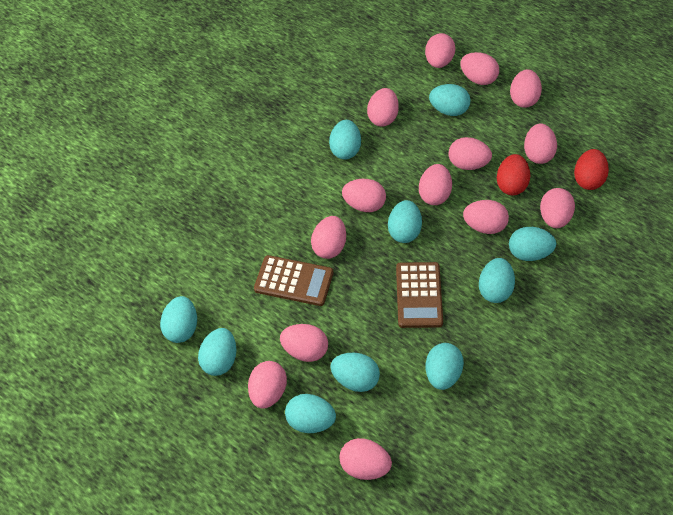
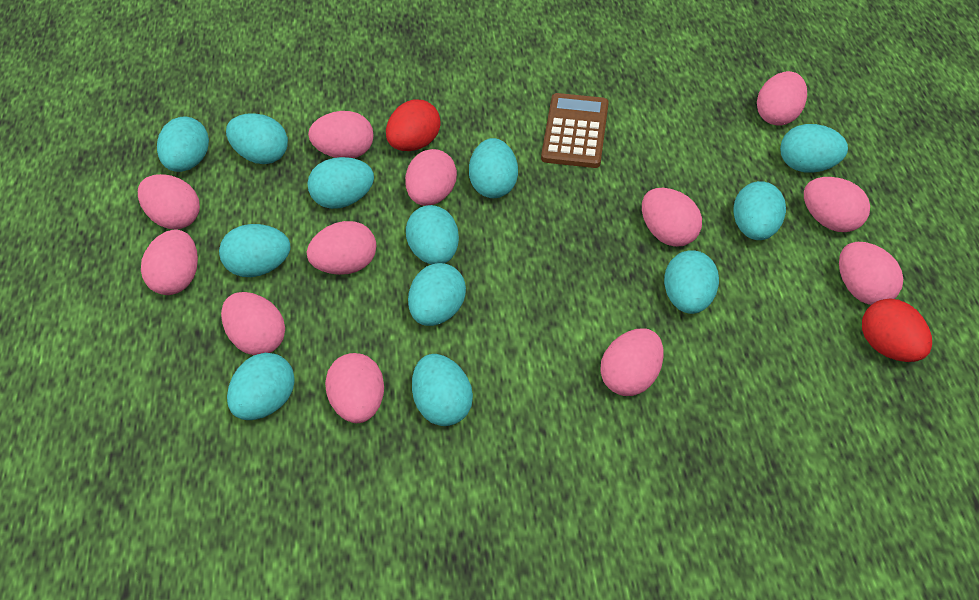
brown calculator: [254,255,334,306] [396,262,443,328] = 2 -> [541,93,609,168] = 1
pink egg: [248,361,287,408] [280,324,328,362] [311,216,346,259] [339,438,392,480] [342,179,386,212] [367,88,399,127] [419,164,452,205] [425,33,455,68] [448,137,492,170] [460,52,499,85] [463,200,509,234] [510,69,542,108] [524,124,557,164] [540,188,575,228] = 14 -> [138,174,200,229] [141,230,198,295] [221,292,285,355] [307,221,376,275] [308,111,374,158] [325,353,384,423] [405,149,457,206] [600,328,664,396] [642,188,702,247] [757,71,807,126] [804,177,870,232] [839,242,903,305] = 12
turquoise egg: [160,296,197,343] [198,328,236,376] [285,394,336,433] [329,120,361,159] [330,353,380,392] [388,200,422,243] [426,343,464,390] [429,84,470,116] [479,258,515,303] [509,227,556,261] = 10 -> [157,117,209,172] [219,224,290,277] [226,114,288,164] [227,353,295,420] [307,157,374,209] [406,205,459,265] [408,263,466,326] [412,354,473,426] [469,138,518,198] [664,250,719,314] [733,181,786,240] [780,124,848,173] = 12

